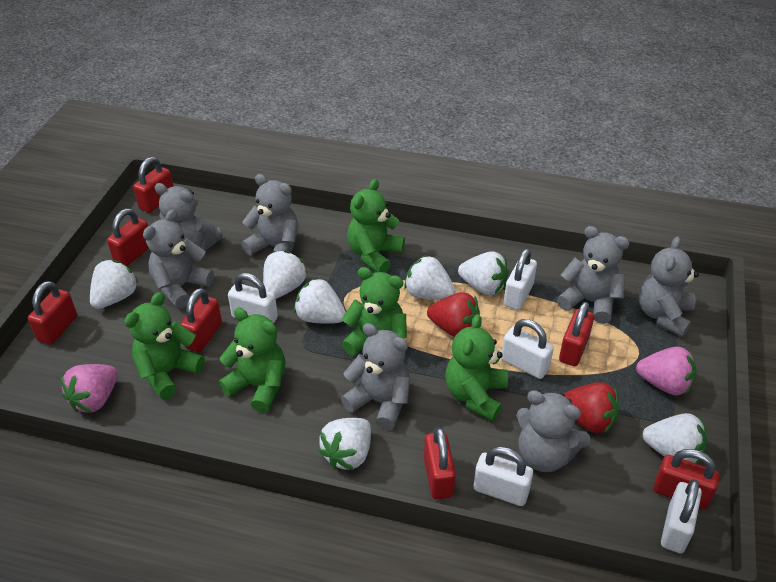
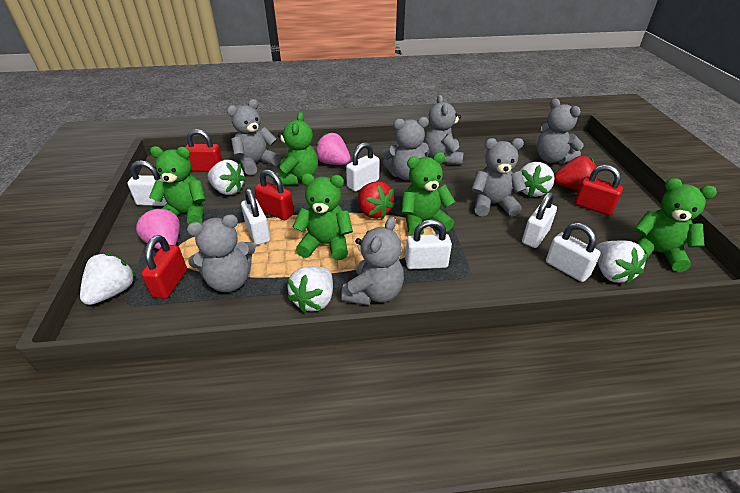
red padlock: [28,281,77,345] [107,208,149,266] [133,157,174,213] [180,288,222,352] [424,427,456,499] [559,302,594,366] [653,449,720,509] = 7 -> [141,235,187,299] [186,129,223,172] [254,170,294,220] [575,165,623,215] = 4
white padlock: [228,273,278,324] [474,446,533,506] [501,319,554,379] [504,249,537,310] [661,479,702,553] = 5 -> [128,160,167,206] [241,188,270,245] [346,142,379,192] [405,219,452,269] [522,192,557,248] [546,223,601,282] = 6
white strawberry: [90,260,138,309] [263,250,307,299] [294,278,346,324] [318,418,371,470] [404,255,455,300] [458,251,509,295] [643,413,707,464] = 7 -> [80,253,136,305] [207,160,246,195] [287,266,333,313] [520,162,554,197] [596,241,648,285] = 5

